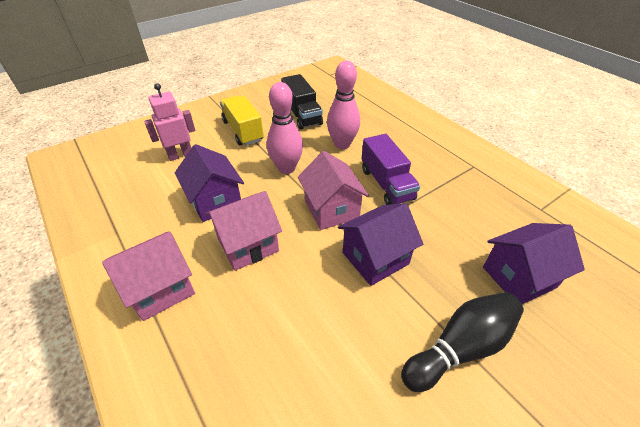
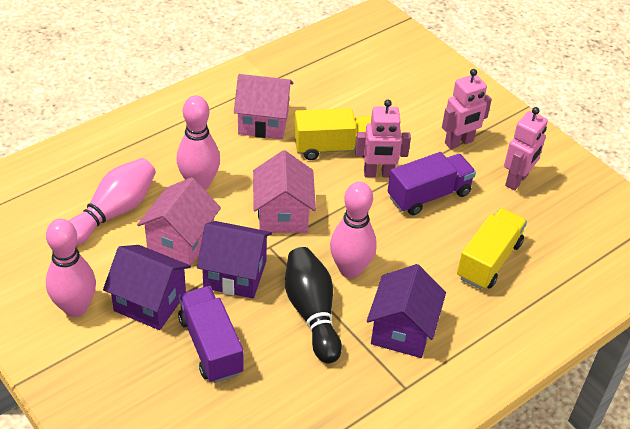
black truck: [281,74,323,130] = 1 -> none = 0
pink bowling pin: [267,82,303,174] [327,61,360,149] = 2 -> [46,219,96,317] [68,158,156,246] [176,96,220,190] [330,182,377,278] = 4
pink robot: [144,83,195,161] = 1 -> [355,100,411,177] [442,69,492,149] [504,107,548,190] = 3
purple truck: [361,134,420,205] = 1 -> [178,286,244,383] [388,152,476,215] = 2
yellow truck: [220,96,264,146] = 1 -> [294,108,371,160] [457,208,527,289] = 2

